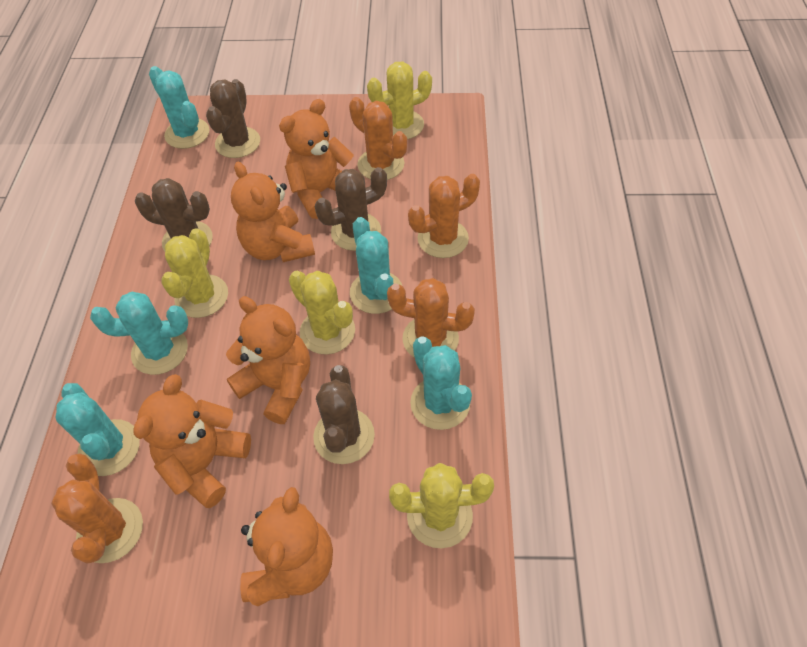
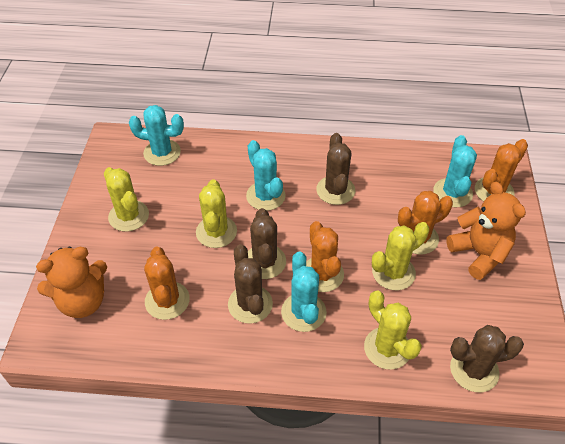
orange teddy bear: [133,374,251,508] [226,296,310,424] [231,162,315,262] [240,487,333,606] [279,99,354,219] = 5 -> [36,247,107,318] [446,182,526,280] = 2
turquoise cactus: [55,383,140,476] [90,292,188,375] [149,66,209,149] [350,217,402,314] [410,336,472,430] = 5 -> [129,105,184,166] [246,140,286,211] [281,252,327,332] [433,135,477,208] = 4

